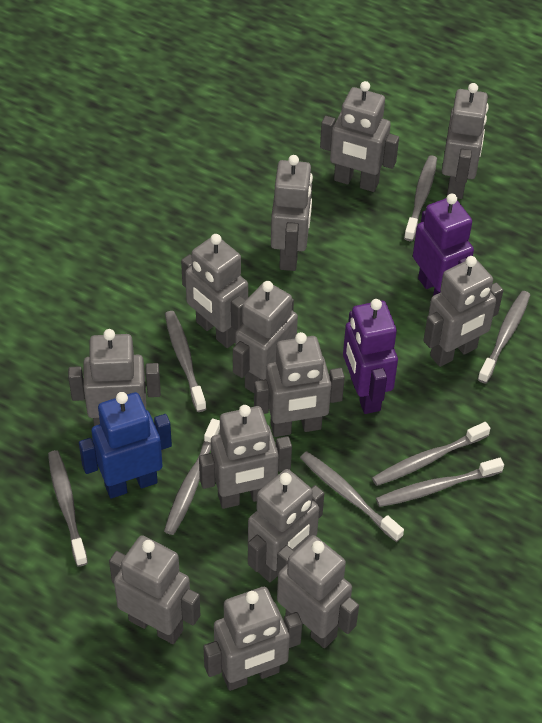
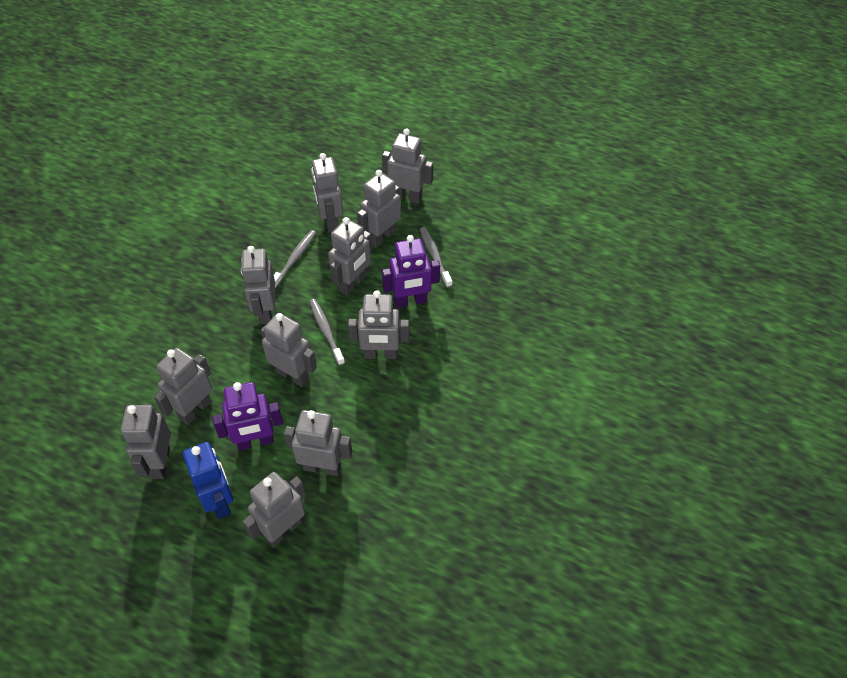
grey robot: [68,329,161,426] [109,535,200,644] [181,234,248,348] [199,405,292,509] [203,587,302,691] [233,281,298,393] [248,469,324,582] [254,332,345,437] [271,155,313,271] [276,535,359,648] [320,81,399,192] [423,256,503,367] [442,83,489,199] = 13 -> [121,404,171,479] [154,348,212,425] [241,246,275,324] [242,472,306,547] [261,313,317,387] [284,410,352,476] [311,153,343,233] [328,217,372,296] [348,290,409,359] [357,170,401,248] [382,128,434,204] = 11
grey toothbrush: [48,450,88,567] [164,419,220,535] [165,311,207,412] [300,451,404,542] [372,422,490,486] [376,458,504,507] [404,155,437,241] [478,291,530,384] = 8 -> [274,230,316,288] [309,299,345,366] [420,227,453,288] = 3

